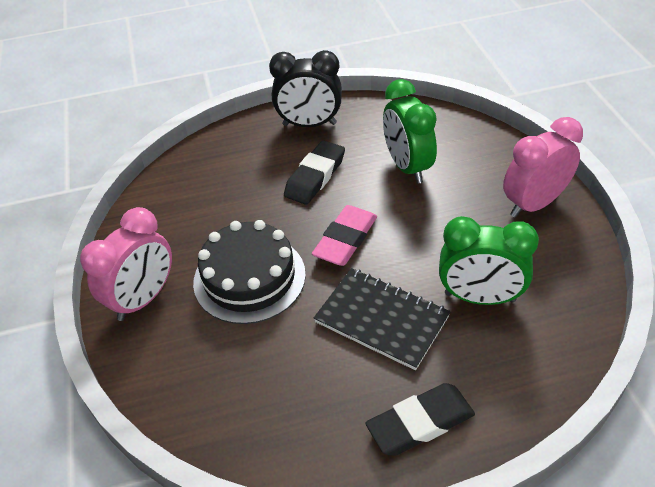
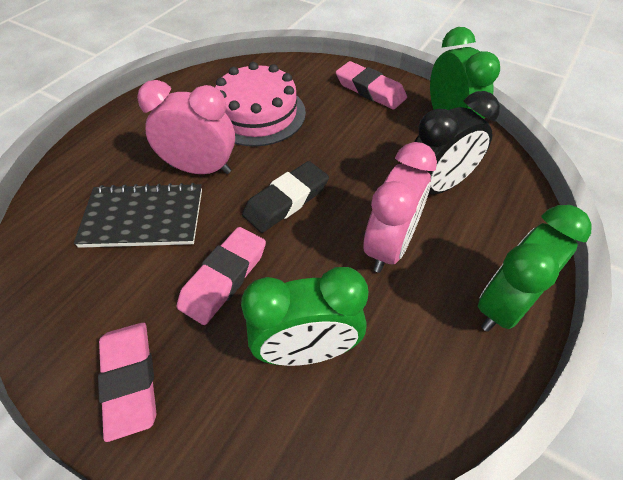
black cake: [193,220,306,324] = 1 -> none = 0
black eraser: [284,140,345,205] [365,383,475,456] = 2 -> [242,161,329,233] = 1
green clock: [383,79,437,184] [439,216,539,305] = 2 -> [241,267,368,366] [430,27,500,119] [478,205,591,332] = 3
pink cake: none = 0 -> [215,62,306,147] = 1
pink eraser: [312,205,377,266] = 1 -> [98,323,157,442] [177,227,266,325] [336,61,407,110] = 3

